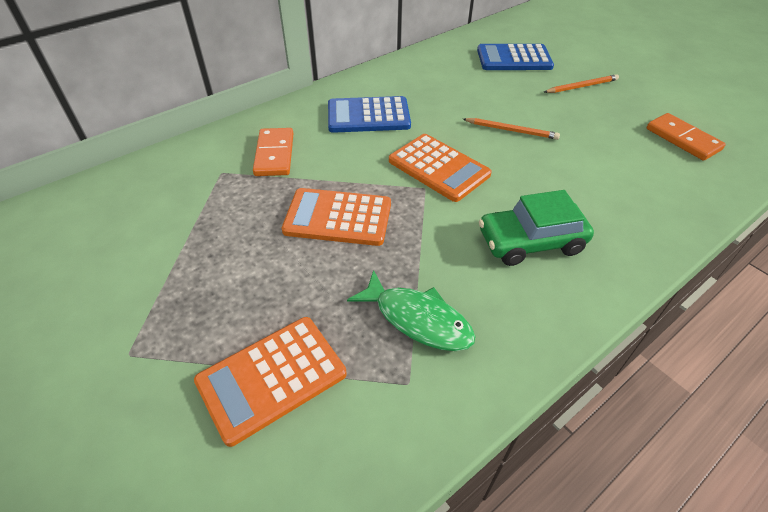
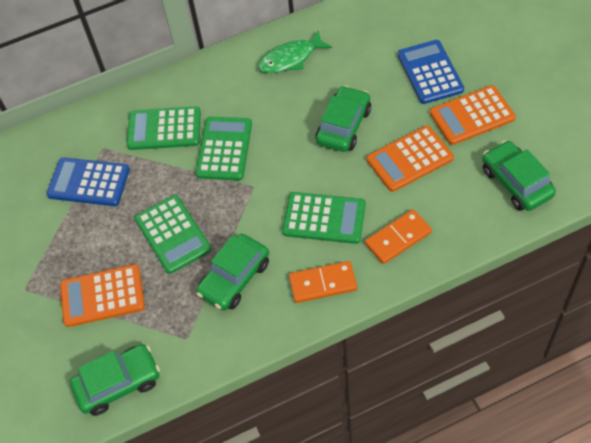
green calculator: none = 0 -> [127,106,201,150] [135,195,212,274] [196,117,252,181] [282,192,366,244] = 4
green car: [479,190,594,266] = 1 -> [70,344,160,416] [196,234,269,311] [316,86,371,152] [482,140,556,211] = 4
orange pencil: [463,118,560,140] [544,74,619,93] = 2 -> none = 0

